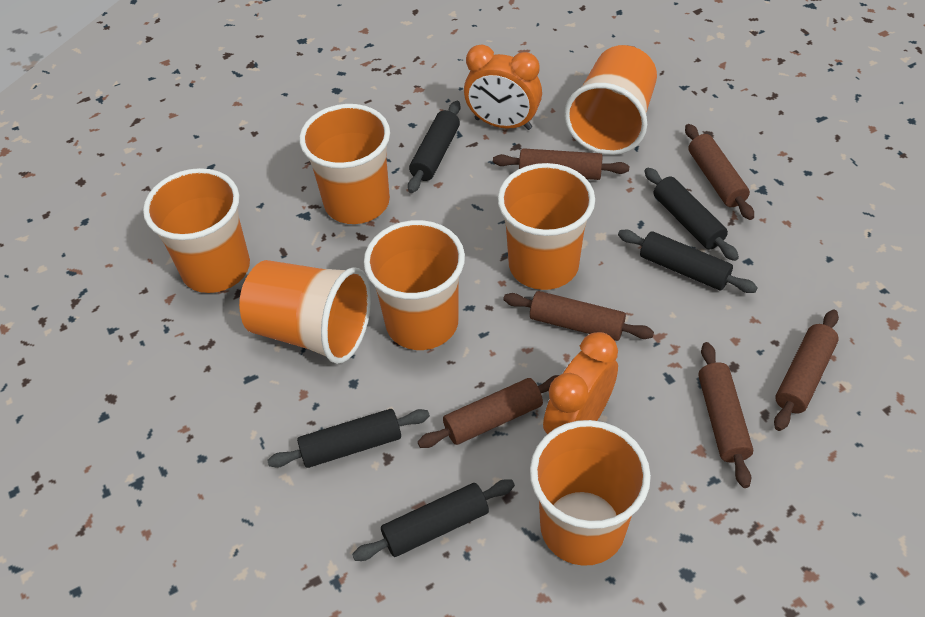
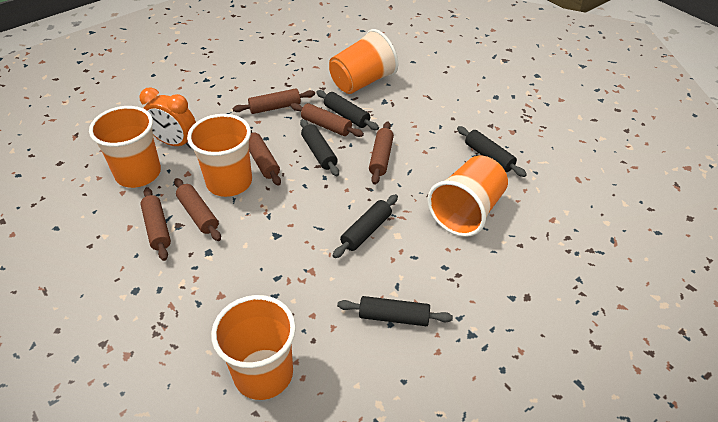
orange clock: [464,44,542,130] [543,332,618,434] = 2 -> [139,87,196,148] = 1
orange cup: [143,168,250,293] [239,260,371,364] [299,104,390,224] [364,220,465,350] [498,163,595,290] [530,420,651,566] [564,45,657,155] = 7 -> [89,106,161,188] [187,114,252,197] [211,295,296,400] [329,29,398,94] [427,156,508,237] = 5

